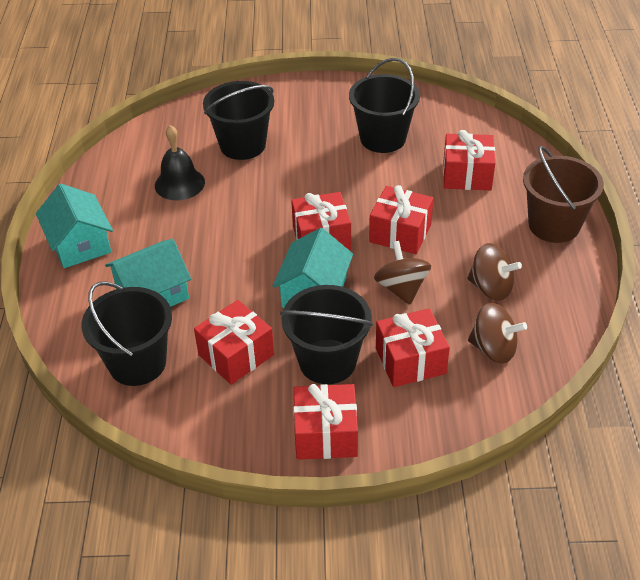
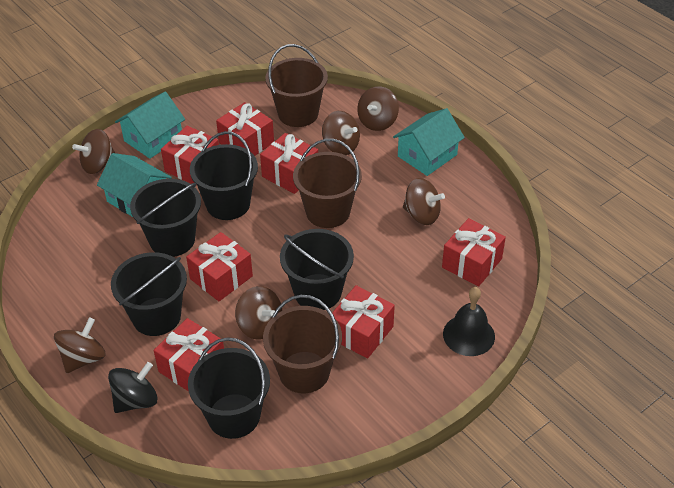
black bucket: [81,281,172,386] [203,81,274,160] [280,285,373,384] [349,58,420,153] = 4 -> [111,252,187,336] [130,179,201,257] [188,337,270,439] [190,131,258,220] [280,229,354,310] = 5
black spinning top: none = 0 -> [108,362,158,413] = 1
brown bucket: [523,146,604,243] = 1 -> [263,295,342,393] [265,44,328,127] [293,139,362,228] = 3
brown spinning top: [374,241,431,305] [467,243,522,301] [468,303,527,364] = 3 -> [54,317,106,373] [72,129,115,174] [235,286,282,340] [322,111,360,155] [357,86,399,131] [403,178,445,225] = 6
red gift: [194,300,274,385] [291,192,351,250] [293,384,358,460] [369,185,433,254] [376,308,450,387] [443,130,495,190] = 6 -> [154,318,224,392] [161,126,219,184] [186,232,253,301] [216,102,274,156] [260,133,318,194] [332,285,395,359] [442,218,506,287] = 7

